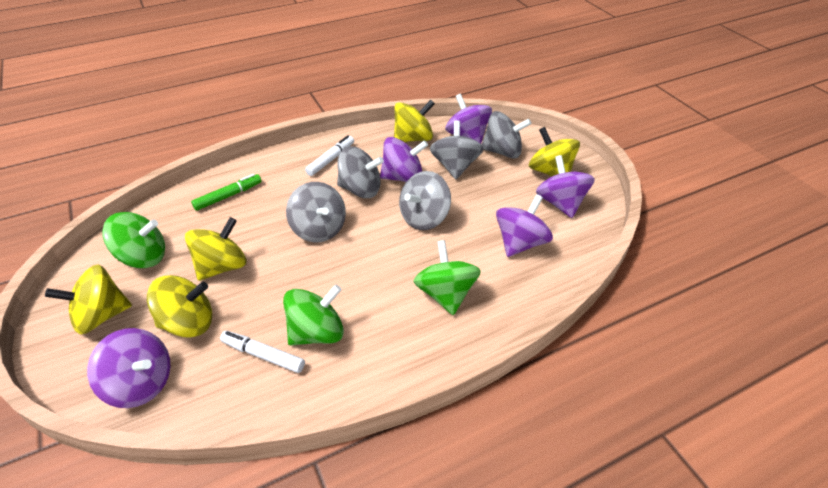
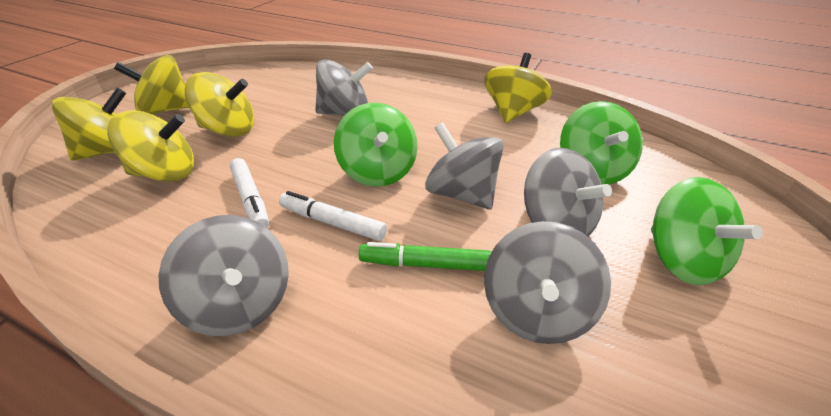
purple spinning top: [87,328,170,408] [380,137,428,182] [445,94,492,144] [496,194,553,257] [536,155,595,218] = 5 -> none = 0

